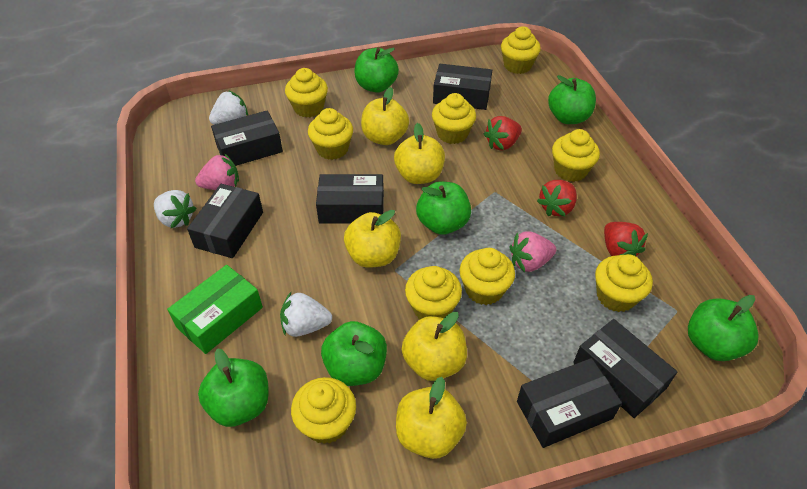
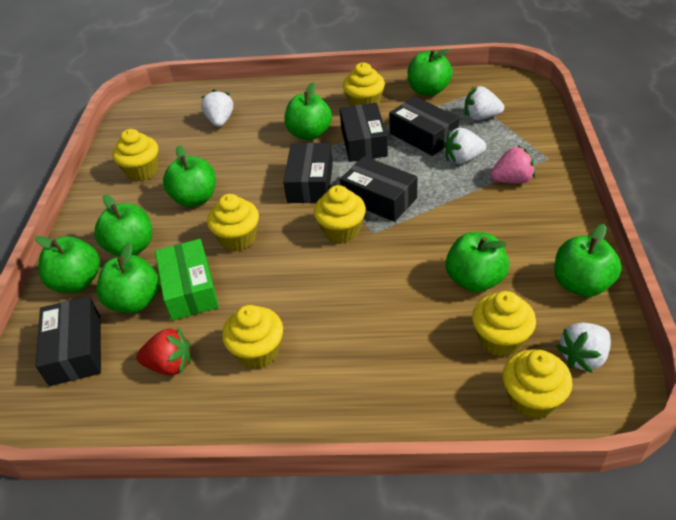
black box: [187,184,263,258] [211,110,283,166] [316,174,384,224] [433,64,492,110] [517,358,622,448] [573,319,677,418] = 6 -> [36,296,101,386] [283,143,333,203] [340,103,388,162] [340,156,418,222] [389,96,459,156] = 5
green apple: [198,348,269,427] [321,321,387,386] [354,48,399,93] [416,182,471,235] [548,75,596,124] [688,295,758,361] = 6 -> [35,236,100,293] [94,194,152,256] [96,242,159,313] [163,145,216,207] [284,82,332,140] [408,49,453,96] [446,232,509,292] [554,224,622,297] = 8
pink strawberry: [195,153,239,190] [509,231,556,272] = 2 -> [490,146,535,184] = 1
red strawberry: [484,116,522,151] [537,180,577,216] [604,222,648,256] = 3 -> [136,327,191,376] = 1
white strawberry: [154,190,196,228] [209,90,248,125] [280,292,332,337] = 3 -> [201,89,233,127] [444,128,486,164] [465,86,504,120] [556,323,611,373] = 4
yellow apple: [344,210,401,268] [361,87,409,145] [394,123,445,184] [396,377,467,459] [402,312,467,381] = 5 -> none = 0
yellow cupcake: [285,68,328,118] [291,377,356,444] [308,108,353,160] [405,266,462,319] [432,93,476,144] [459,248,515,305] [501,26,541,74] [552,129,600,182] [595,254,653,312] = 9 -> [112,129,158,181] [207,194,259,251] [222,305,283,369] [314,185,366,243] [343,63,385,106] [472,291,536,357] [502,349,573,419] = 7

